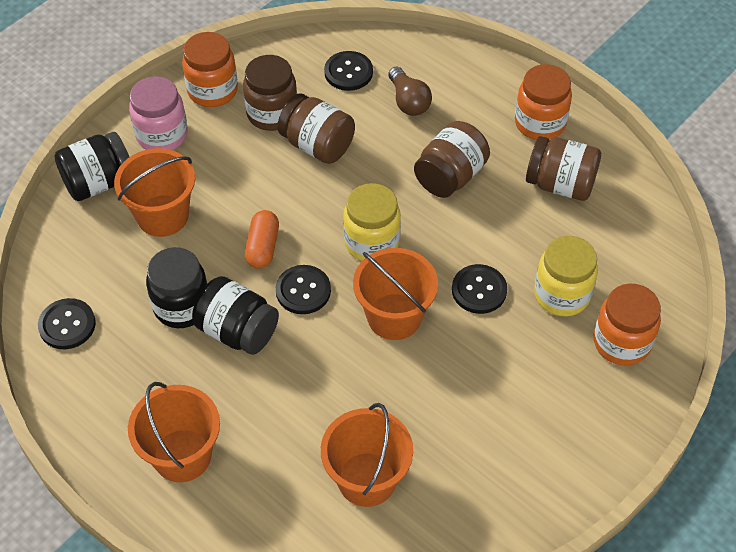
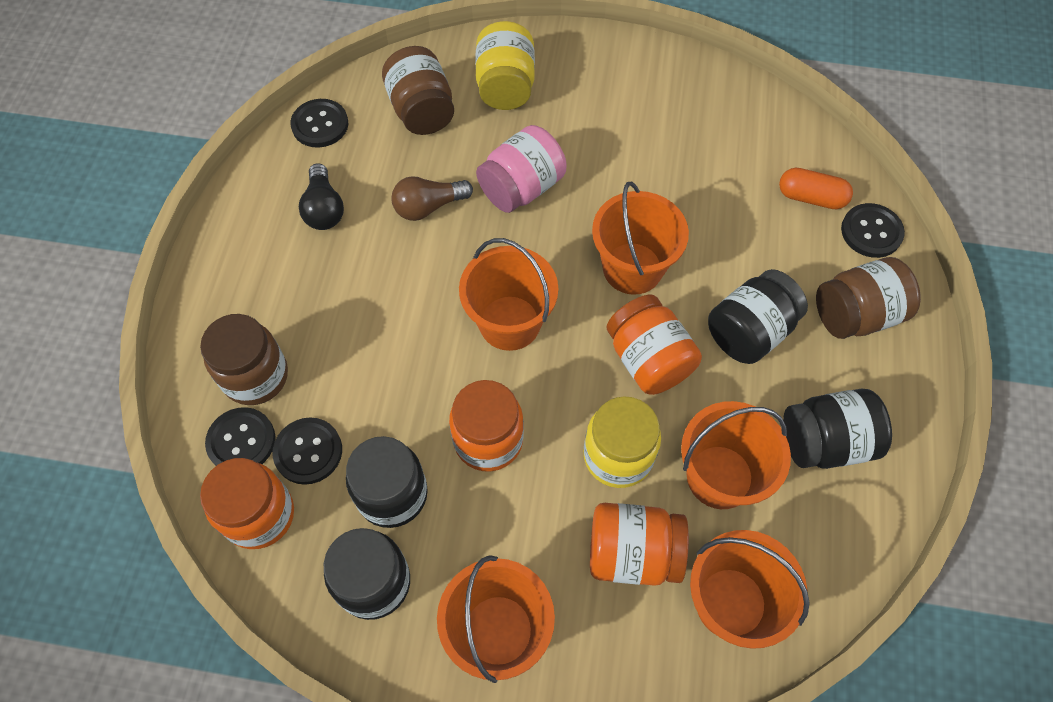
black jar: [54,132,129,201] [146,247,207,328] [192,276,279,355] = 3 -> [324,528,410,620] [346,436,428,528] [708,269,808,364] [783,389,892,469] = 4
black light bulb: none = 0 -> [299,163,344,230] = 1
brown jar: [243,55,297,131] [277,93,355,164] [414,121,490,198] [526,136,601,201] = 4 -> [200,314,288,405] [382,46,454,135] [816,257,921,339] = 3
orange bucket: [114,148,195,237] [128,382,220,482] [321,403,413,507] [353,248,438,340] = 4 -> [437,555,555,683] [459,238,558,351] [592,182,689,295] [681,401,791,509] [690,530,810,649] = 5
orange jar: [182,32,238,107] [515,64,572,140] [594,283,661,366] = 3 -> [200,458,294,549] [449,380,524,472] [590,503,689,586] [606,294,702,395] = 4

